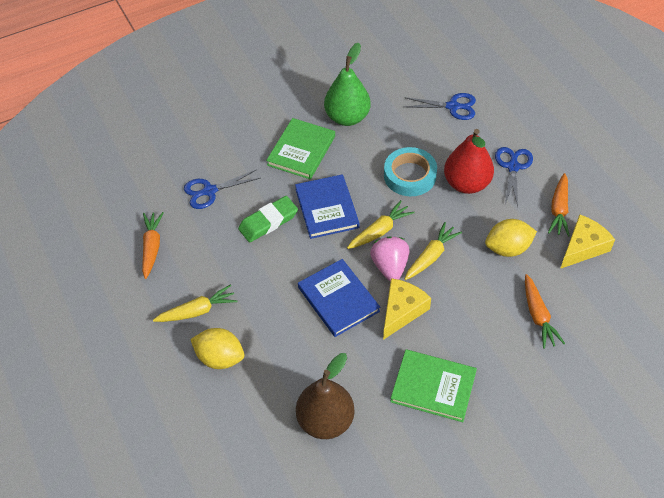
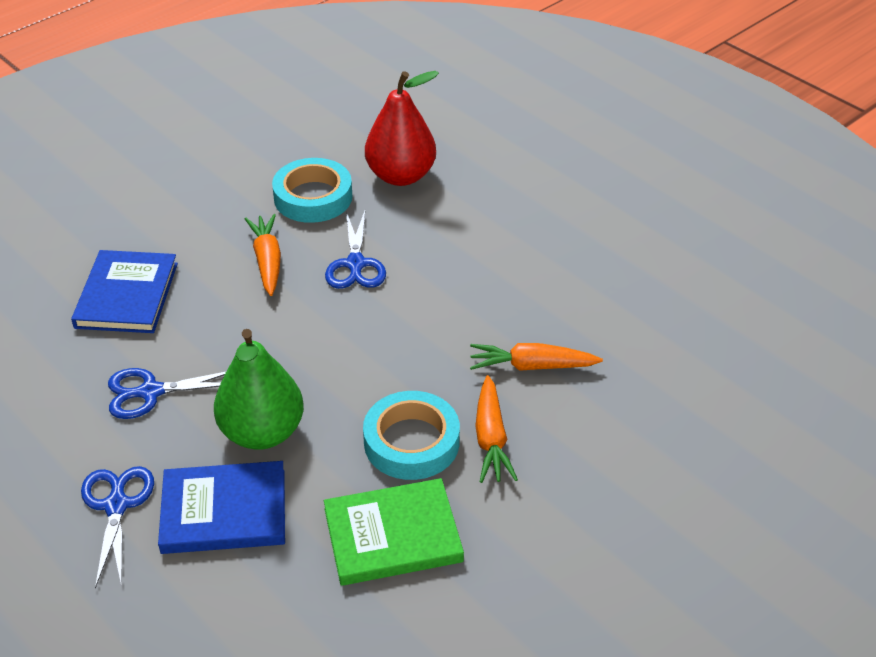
brown pear: [296,353,355,439] = 1 -> none = 0
green book: [266,118,335,179] [390,349,477,422] = 2 -> [324,478,464,586] = 1
green eraser: [238,196,298,243] = 1 -> none = 0
pink strawberry: [370,236,409,281] = 1 -> none = 0
turquoise tape: [384,147,437,196] = 1 -> [272,158,352,223] [363,391,460,480] = 2
yellow carrot: [153,285,237,322] [347,200,415,249] [405,222,462,280] = 3 -> none = 0
yellow cheese: [383,278,431,340] [560,214,615,269] = 2 -> none = 0
yellow lemon: [190,328,244,369] [485,219,537,257] = 2 -> none = 0

